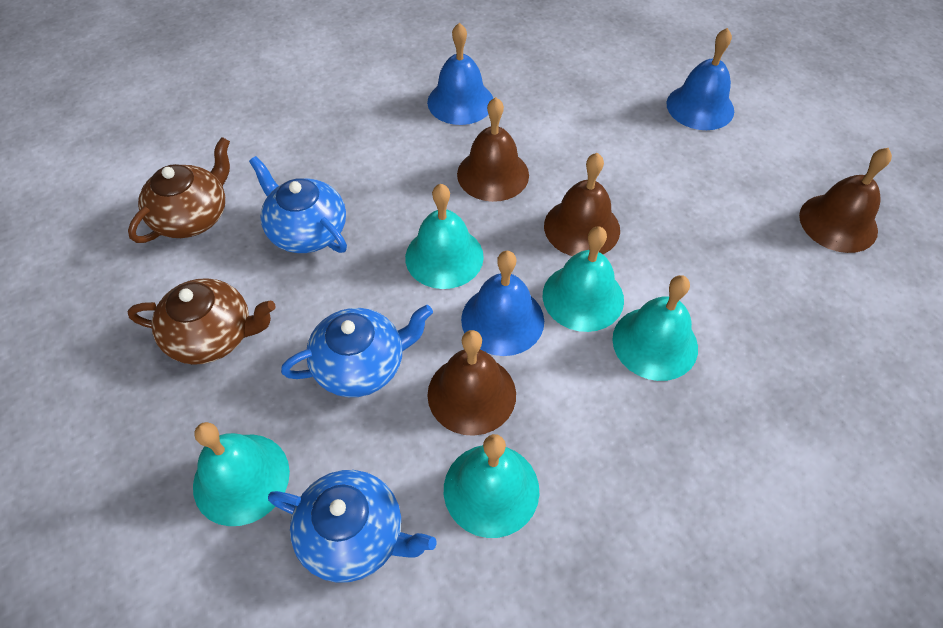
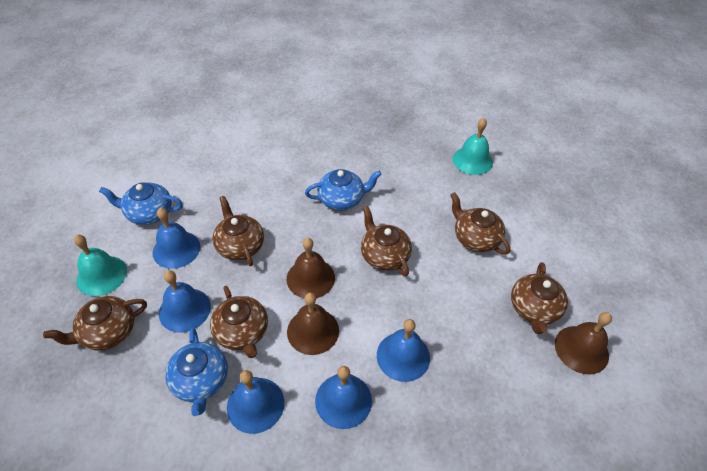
blue bell: [427,23,493,125] [461,251,544,356] [666,28,734,130] = 3 -> [153,208,200,269] [159,270,211,333] [227,370,284,434] [315,366,372,429] [377,319,430,382] = 5
brown bell: [427,330,516,436] [457,97,529,202] [544,153,620,256] [799,148,892,253] = 4 -> [287,238,335,298] [287,293,339,355] [555,312,612,375] = 3
brown teapot: [127,278,276,365] [128,137,230,243] = 2 -> [43,296,147,351] [210,286,268,358] [213,196,264,266] [361,206,412,276] [450,192,510,255] [511,262,568,334] = 6
turquoise bell: [193,422,290,526] [405,184,484,289] [444,434,539,538] [543,226,624,332] [612,275,698,381] = 5 -> [74,235,127,296] [453,118,493,175] = 2

